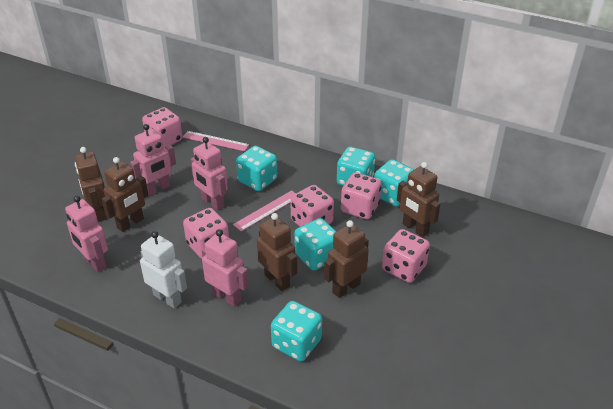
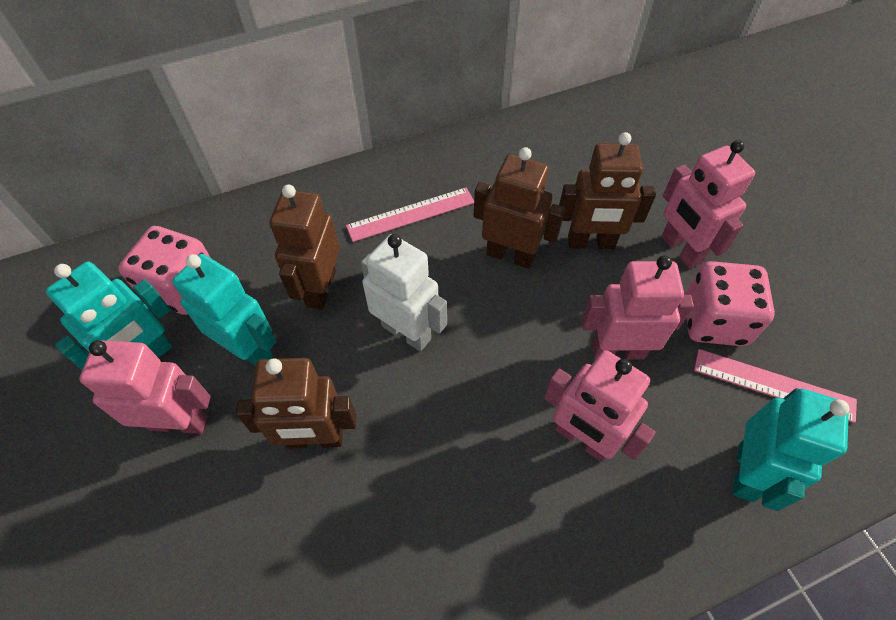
brown robot: [75,147,107,222] [102,157,149,232] [257,213,297,291] [324,220,369,298] [397,162,441,237] = 5 -> [236,358,357,449] [269,185,340,310] [474,147,565,269] [559,132,656,249] = 4
pink dice: [142,107,183,147] [183,208,229,259] [290,185,334,227] [341,172,382,220] [382,229,430,283] = 5 -> [119,226,211,315] [685,261,775,346] = 2
turquoise dice: [236,146,278,191] [271,301,322,361] [294,218,336,271] [337,147,375,186] [374,159,414,206] = 5 -> none = 0
turquoise robot: none = 0 -> [46,261,173,370] [172,254,277,366] [732,388,850,511] = 3

